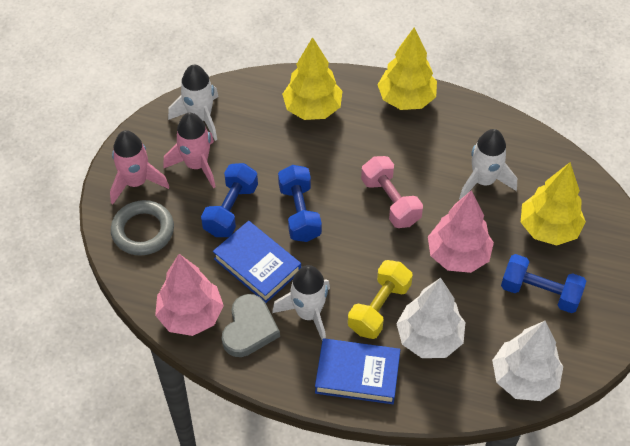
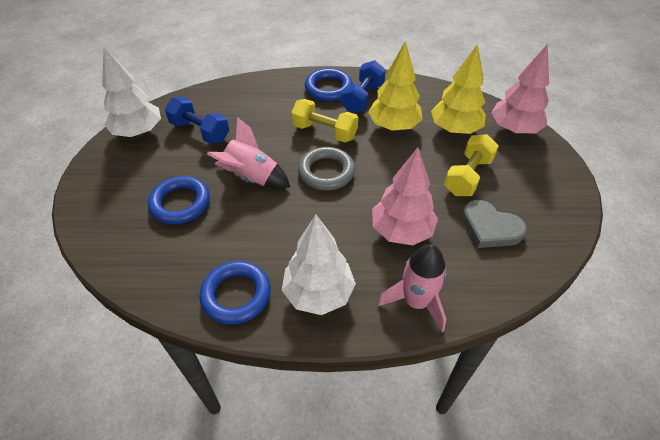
blue book: [213,221,301,303] [315,338,400,404] = 2 -> none = 0
blue dumbbell: [201,163,258,237] [278,165,322,242] [501,254,586,313] = 3 -> [165,97,229,144] [341,60,386,113] = 2
blue ring: none = 0 -> [148,176,210,224] [199,261,271,325] [305,68,353,102] = 3
pink dumbbell: [361,156,423,228] = 1 -> none = 0
white rocket: [168,64,219,141] [272,265,330,340] [459,129,517,199] = 3 -> none = 0
yellow dumbbell: [348,260,413,339] = 1 -> [291,99,358,142] [444,134,499,196] = 2
yellow tree: [282,37,342,120] [377,27,437,110] [521,162,586,246] = 3 -> [368,41,423,131] [431,44,486,134] = 2

